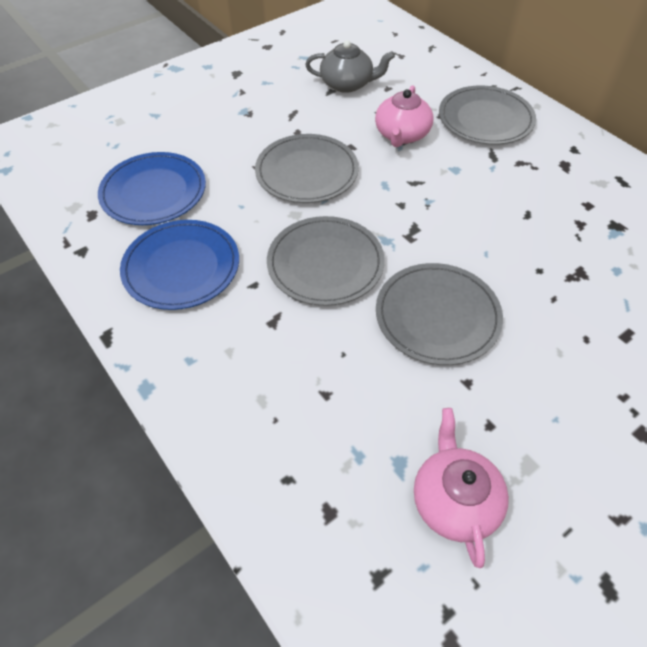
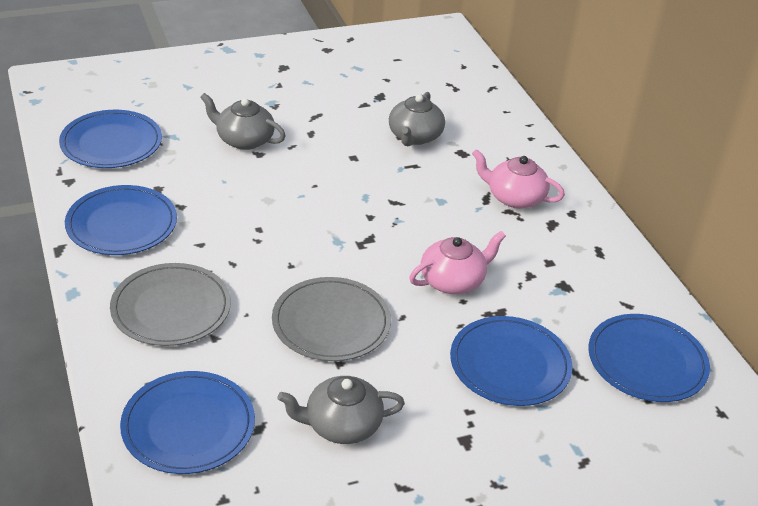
blue plate: [98,152,206,225] [120,220,239,310] = 2 -> [59,110,162,168] [65,185,177,255] [120,371,255,474] [450,316,573,406] [588,314,710,402] = 5
grey plate: [255,134,359,203] [267,216,385,306] [376,263,503,365] [439,86,536,145] = 4 -> [110,263,231,346] [272,277,391,361] = 2
grey teapot: [305,40,395,93] = 1 -> [200,93,285,150] [277,376,405,444] [389,92,445,146] = 3

